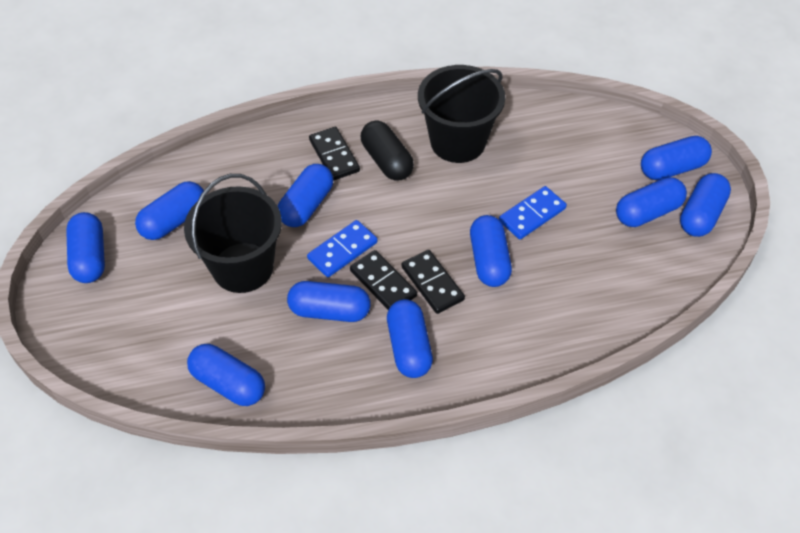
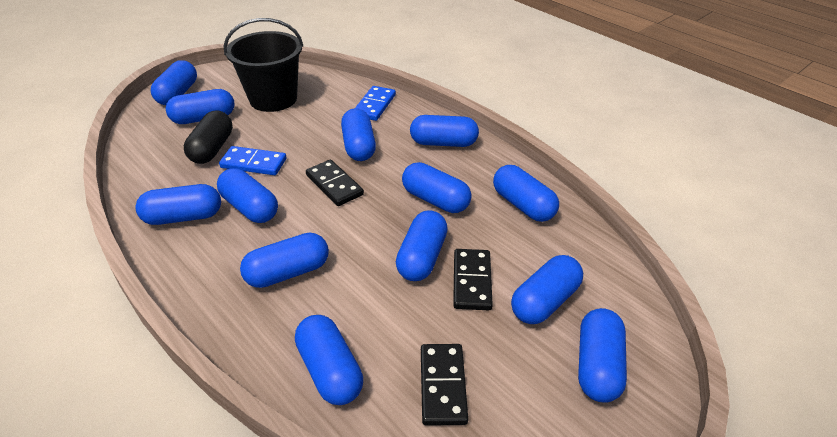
black bucket: [184,174,282,293] [418,65,505,163] = 2 -> [224,18,303,112] = 1
blue capsule: [66,212,105,283] [135,181,204,240] [187,344,265,406] [278,164,333,227] [287,281,371,322] [387,299,433,378] [470,215,512,287] [616,177,687,227] [641,136,712,180] [680,173,731,237] = 10 -> [135,184,221,225] [151,60,197,105] [166,89,235,124] [217,168,278,223] [240,233,329,288] [295,315,363,405] [341,108,376,161] [396,210,448,281] [402,162,471,213] [410,115,479,147] [493,165,559,222] [511,255,583,324] [578,308,627,403] = 13

